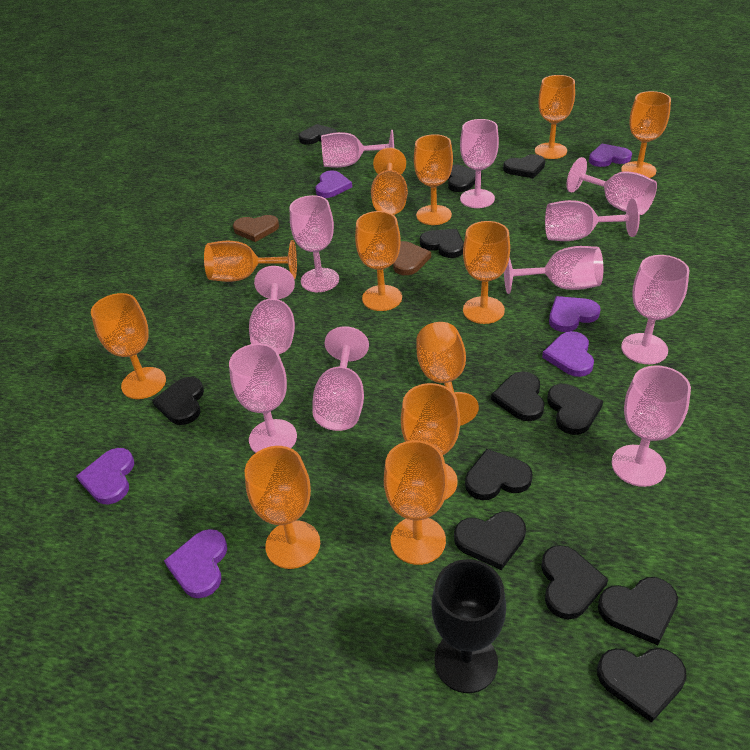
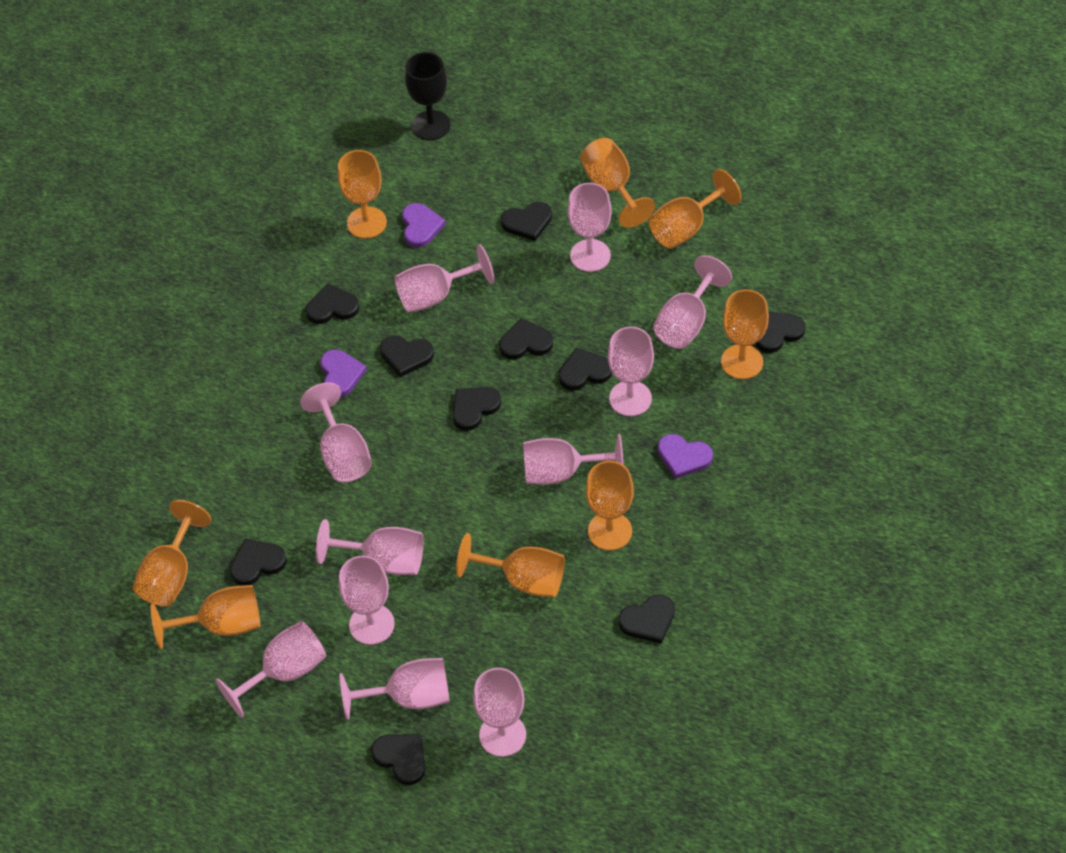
black heart: [152,377,204,425] [299,124,337,145] [420,229,464,258] [448,165,482,192] [454,512,526,570] [465,449,533,500] [491,372,545,421] [503,154,545,178] [541,545,608,620] [547,384,603,435] [597,648,687,723] [598,577,678,645] = 12 -> [230,539,287,586] [306,283,359,324] [371,734,425,785] [380,335,434,377] [452,387,501,431] [499,318,553,359] [501,202,552,241] [559,348,612,390] [618,594,675,644] [755,312,805,353] = 10
brown heart: [233,215,279,242] [393,241,431,275] = 2 -> none = 0
orange goblet: [91,293,166,399] [204,240,297,282] [245,446,320,569] [355,211,402,311] [371,148,408,215] [384,440,448,565] [401,383,460,500] [414,134,453,225] [417,322,479,426] [463,221,510,324] [535,75,575,159] [621,91,671,178] = 12 -> [133,500,211,607] [151,585,260,649] [338,150,387,239] [456,533,565,597] [580,138,655,228] [586,461,634,551] [649,169,741,249] [721,289,769,379] = 8
purple heart: [76,448,134,505] [164,529,227,598] [315,170,352,198] [542,331,594,377] [549,296,601,332] [589,144,632,167] = 6 -> [320,349,367,398] [402,203,446,248] [658,434,713,479] = 3

